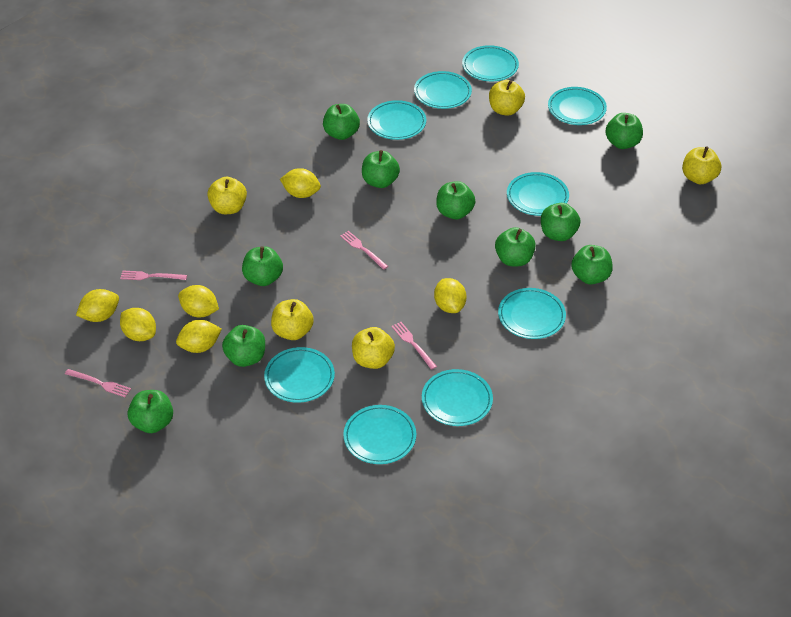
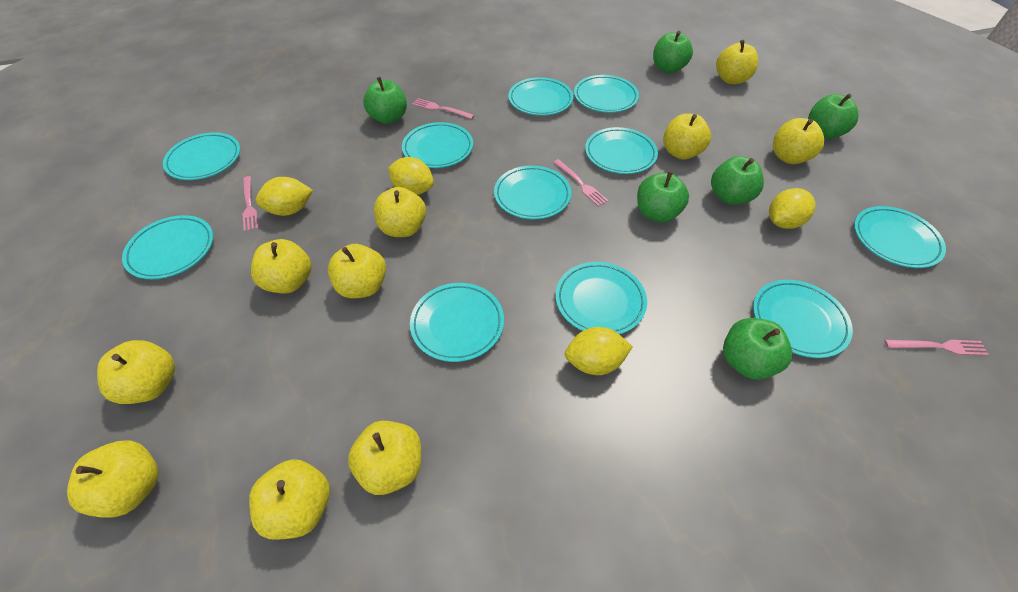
green apple: [128,390,173,433] [222,325,265,367] [242,246,283,286] [323,104,360,140] [362,150,400,188] [436,181,475,219] [495,227,536,266] [541,203,580,241] [571,245,613,285] [605,113,643,149] = 10 -> [363,77,407,124] [637,171,689,222] [653,31,693,73] [711,156,764,205] [723,318,792,380] [808,94,859,139] = 6
turquoise plate: [264,347,335,403] [343,405,416,464] [367,100,426,140] [414,71,472,109] [422,369,493,426] [462,45,519,81] [498,288,566,339] [507,172,569,216] [548,87,607,125] = 9 -> [122,215,213,280] [163,133,240,180] [402,122,473,168] [410,283,504,362] [494,166,571,220] [508,77,573,116] [556,262,647,334] [574,75,639,113] [585,127,658,174] [753,280,853,358] [854,206,946,268] = 11
yellow apple: [207,177,247,214] [271,299,314,340] [352,327,395,369] [489,80,525,116] [682,146,721,184] = 5 -> [67,440,158,518] [97,340,175,404] [249,459,330,540] [251,239,312,293] [328,244,386,298] [348,421,421,495] [374,187,426,237] [663,113,711,160] [716,40,758,84] [773,118,824,164] = 10
yellow lemon: [76,289,119,322] [120,308,156,341] [176,320,222,353] [178,285,219,317] [280,168,321,198] [434,278,466,313] = 6 -> [256,177,313,216] [388,157,434,195] [565,327,633,375] [769,188,816,229] = 4

